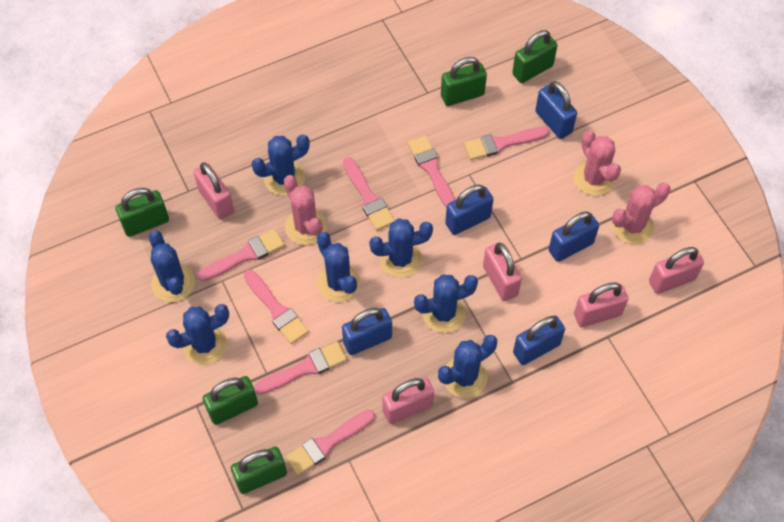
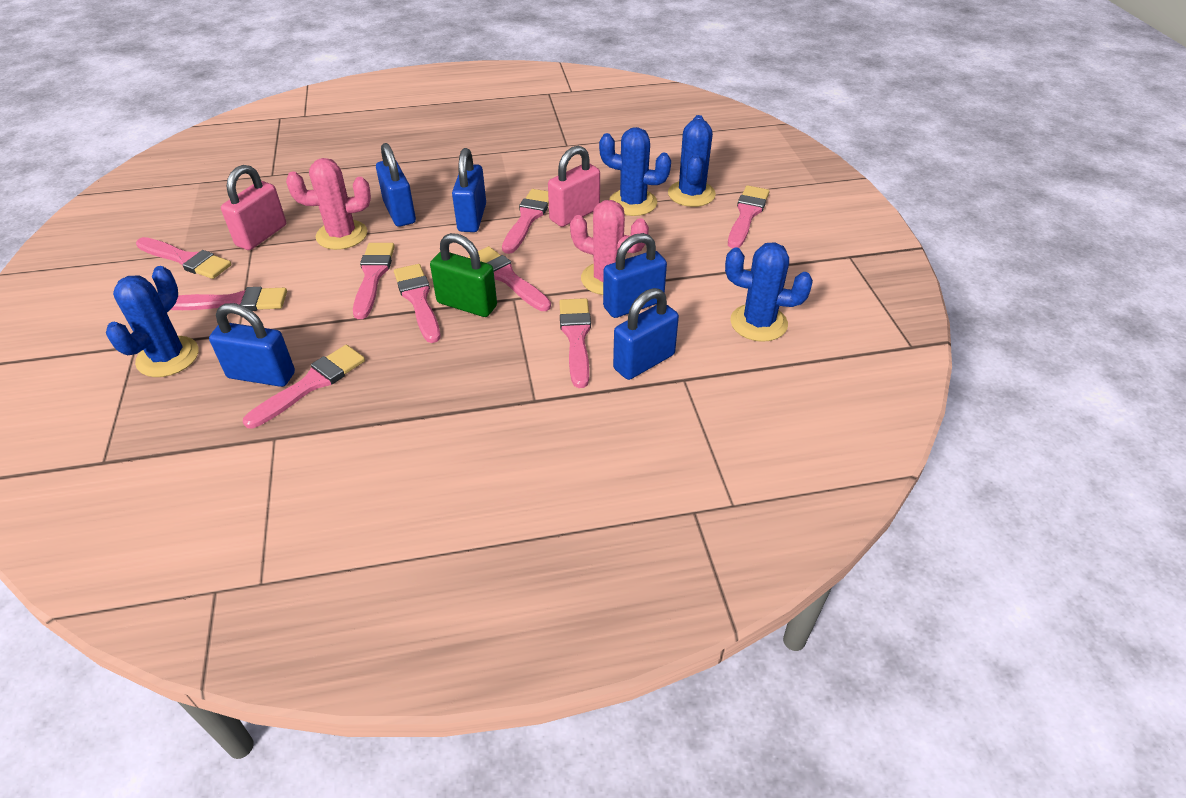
blue cactus: [149,231,195,302] [166,304,229,365] [251,134,310,195] [317,232,360,302] [369,218,433,278] [414,274,478,333] [438,335,497,398] = 7 -> [106,266,199,377] [599,127,671,216] [668,115,716,207] [725,242,813,342] = 4
green padlock: [115,188,169,237] [203,376,258,425] [231,446,287,494] [441,57,487,106] [512,30,557,83] = 5 -> [430,233,497,317] = 1
pink brush: [197,229,285,281] [244,270,309,344] [254,341,347,394] [285,410,375,475] [343,157,395,231] [408,136,456,208] [464,127,549,160] = 7 -> [136,237,232,279] [170,287,287,311] [243,345,365,428] [353,243,395,319] [394,264,440,343] [468,246,551,311] [502,189,549,254] [559,298,591,388] [728,185,770,248] = 9
pink cactus: [284,175,327,245] [574,130,621,196] [612,182,670,244] = 3 -> [286,158,371,250] [570,200,649,295] = 2
pink padlock: [194,162,234,220] [382,377,434,424] [483,242,522,301] [574,282,628,327] [649,247,704,294] = 5 -> [221,165,286,250] [548,146,600,227] = 2

